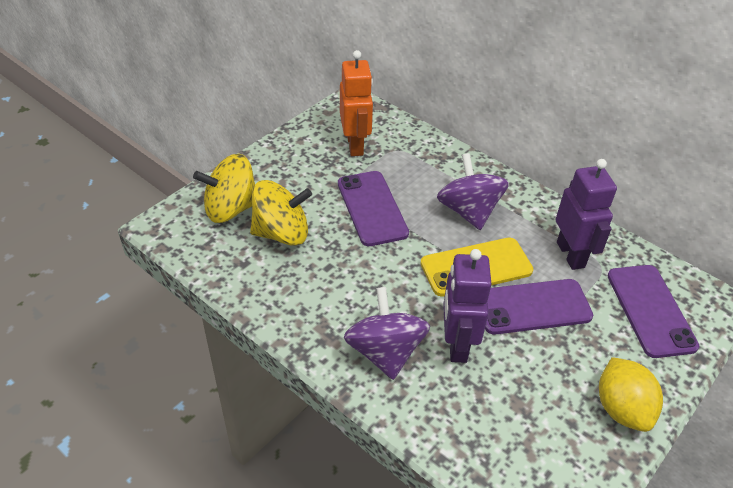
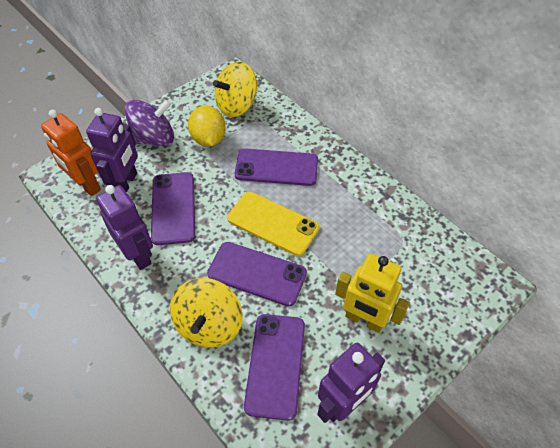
purple phone: [338,171,409,246] [485,279,593,335] [607,265,699,358] = 3 -> [151,172,195,245] [207,242,307,306] [235,148,318,186] [244,314,305,421] = 4
purple robot: [443,249,492,363] [556,159,617,270] = 2 -> [86,108,138,192] [96,185,153,270] [317,343,385,423] = 3
purple spinning top: [344,287,430,380] [437,153,509,230] = 2 -> [125,100,174,146] = 1
yellow robot: none = 0 -> [335,254,410,333] = 1

